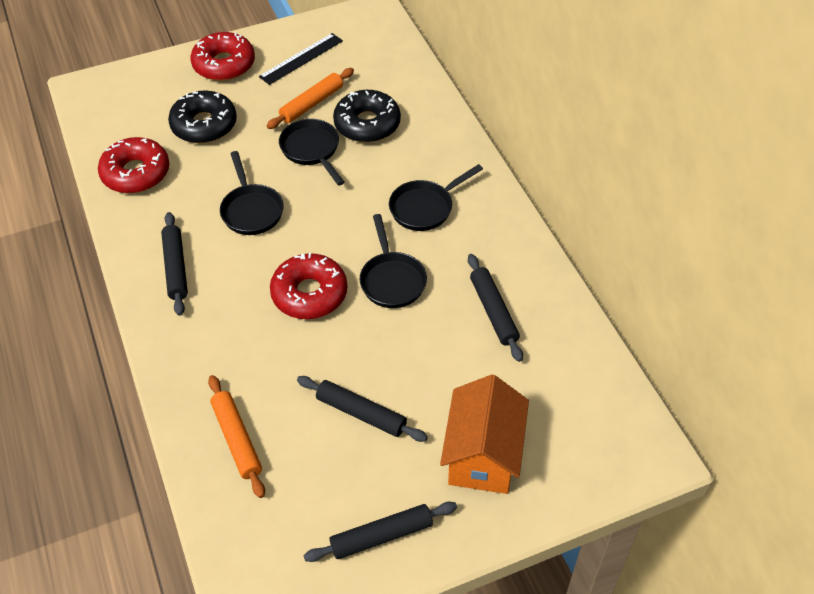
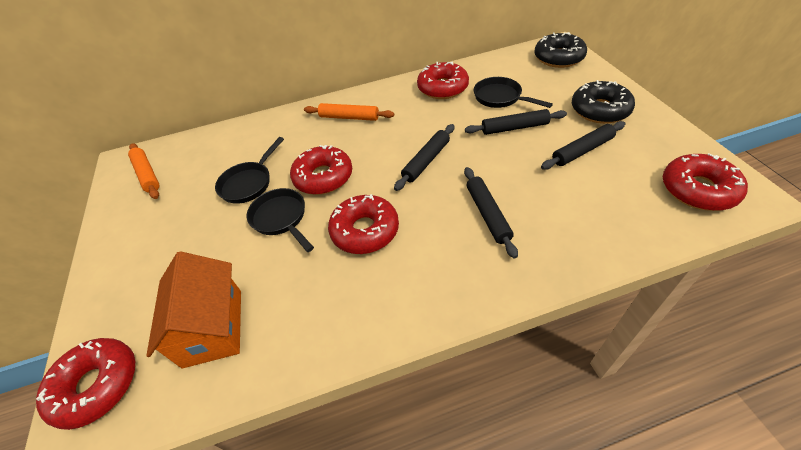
black pan: [220,151,283,235] [279,119,345,186] [359,214,427,308] [389,164,483,231] = 4 -> [215,137,284,204] [247,188,314,252] [474,77,553,108] = 3
black ruler: [259,33,343,85] = 1 -> none = 0
red donut: [98,137,169,193] [191,32,255,81] [270,253,347,319] = 3 -> [36,338,135,430] [290,145,352,195] [328,194,399,254] [417,62,469,99] [663,153,748,211] = 5

